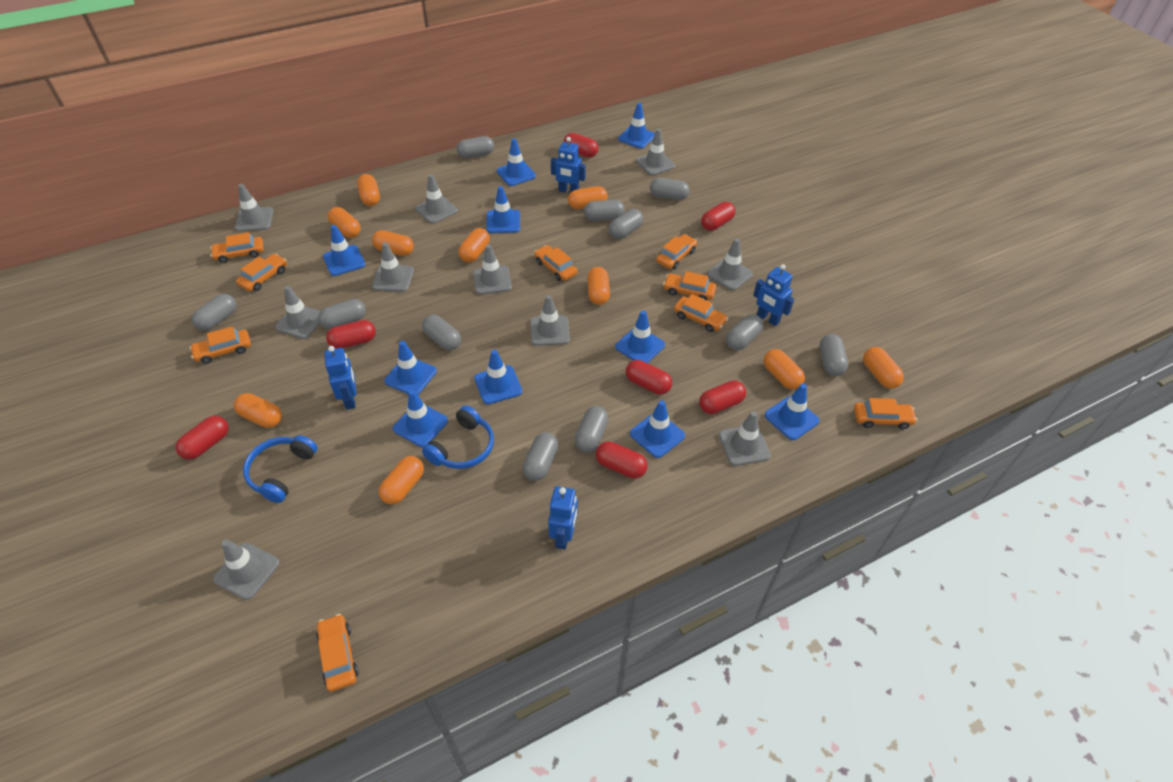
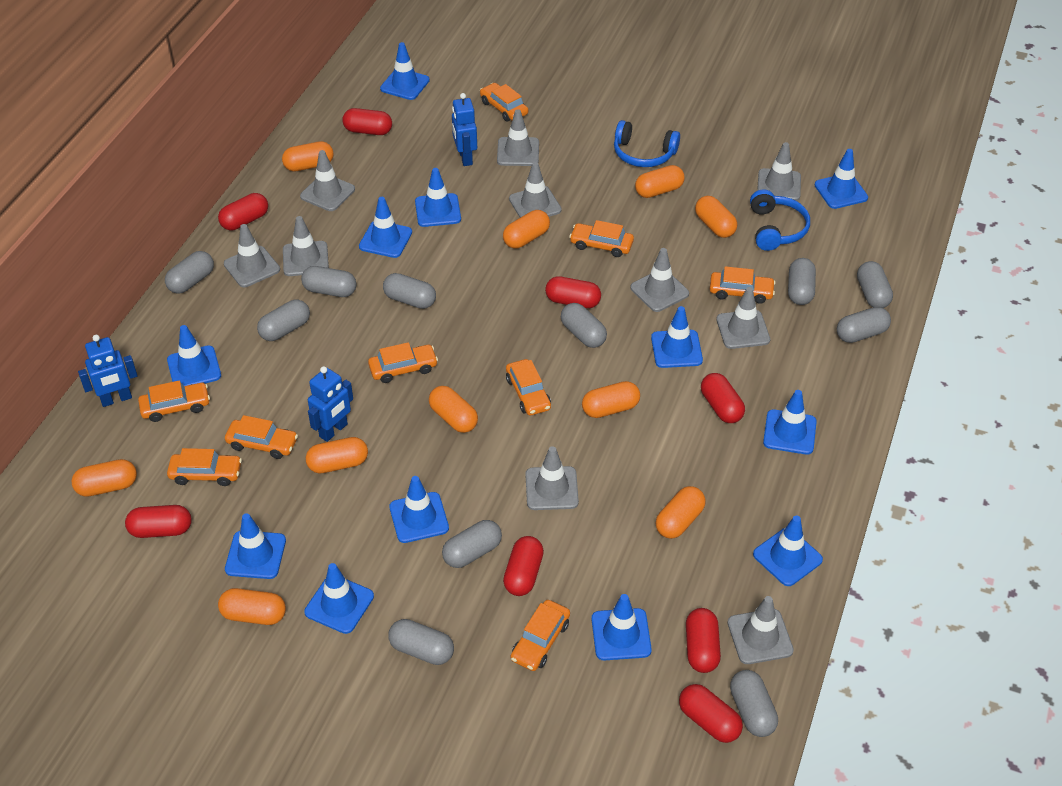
blue robot: [324,346,356,410] [548,486,578,549] [551,137,586,193] [753,264,794,326] = 4 -> [78,335,138,407] [308,366,353,442] [452,93,477,166] = 3
blue traffic cone: [323,225,365,276] [384,341,437,395] [393,390,448,447] [474,350,522,404] [486,186,520,233] [497,139,536,186] [615,310,665,363] [618,103,655,149] [630,400,685,458] [765,384,820,440] = 10 -> [167,325,221,386] [225,513,286,579] [304,563,374,634] [359,197,412,258] [380,42,430,100] [389,476,449,543] [415,168,461,227] [591,594,652,660] [651,306,703,368] [753,516,823,586] [763,390,817,455] [814,149,868,209] = 12
red capsule: [175,416,229,460] [326,320,376,349] [564,133,598,157] [596,441,648,479] [626,360,672,394] [699,381,746,414] [701,202,735,231] = 7 -> [125,505,192,538] [218,193,268,231] [342,108,392,135] [503,536,544,596] [545,276,601,308] [679,684,743,743] [686,608,721,673] [701,373,745,423] = 8

